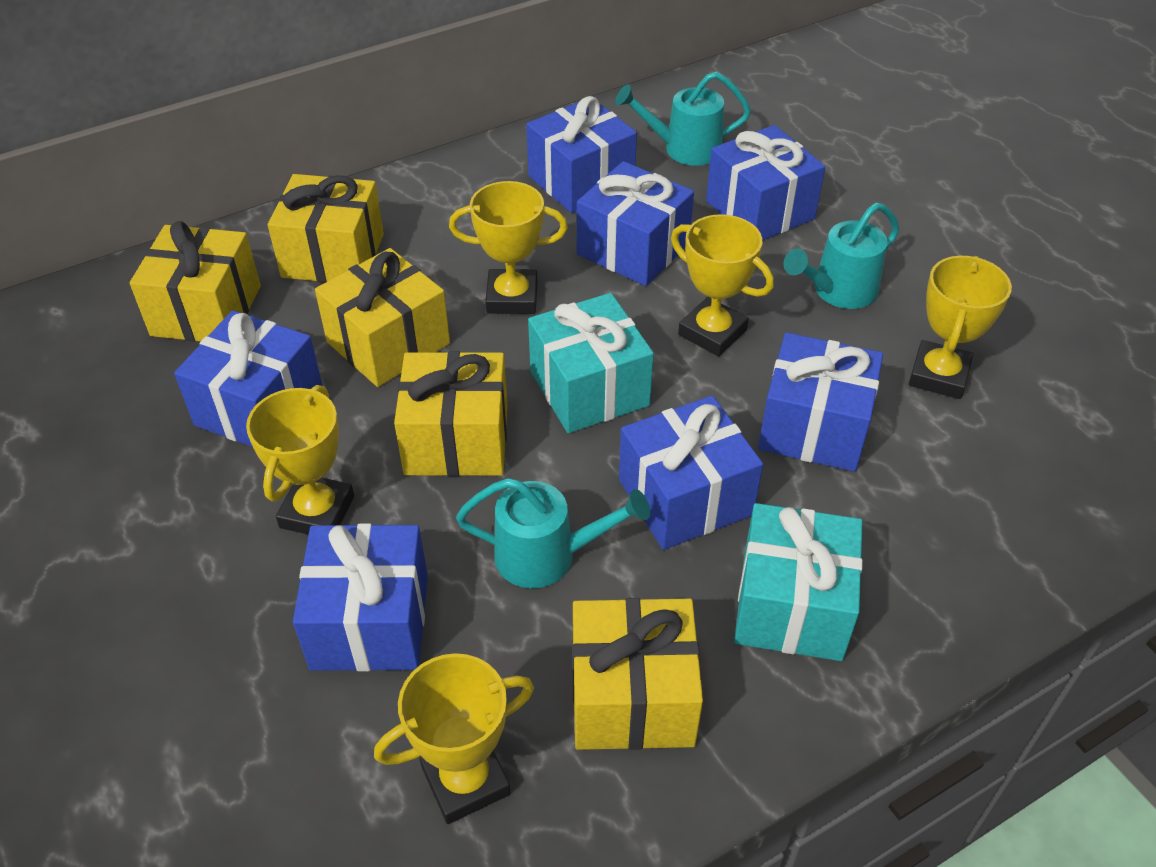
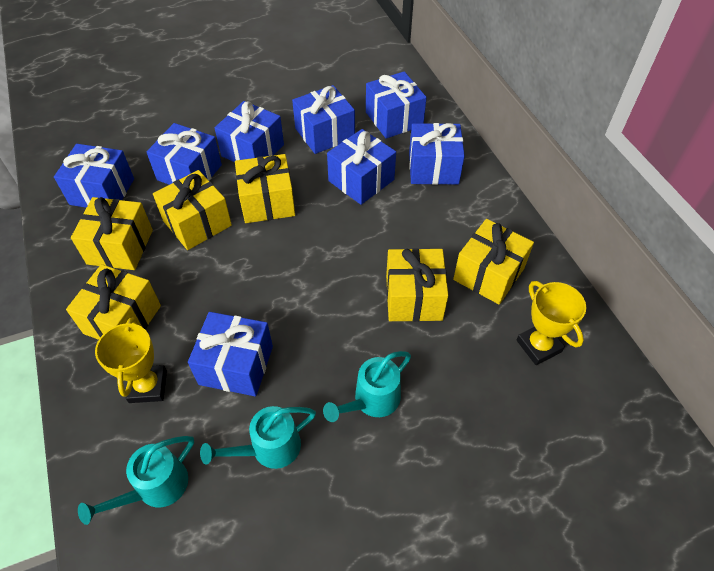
blue gift: [174,310,322,447] [293,523,428,671] [526,96,637,213] [577,161,694,286] [619,396,763,550] [706,125,825,241] [758,332,883,472] = 7 -> [54,144,134,208] [146,123,222,185] [188,312,273,396] [215,101,284,162] [292,85,355,154] [327,129,396,205] [366,72,427,139] [409,123,465,185] = 8
turquoise gift: [528,293,654,433] [734,503,863,661] = 2 -> none = 0
yellow gift: [130,221,261,342] [268,174,384,283] [315,248,450,387] [394,351,507,476] [572,598,703,750] = 5 -> [66,264,161,340] [71,197,153,270] [153,170,232,250] [235,154,295,223] [386,248,448,322] [453,219,534,305] = 6
yellow trophy: [246,385,354,535] [374,653,534,824] [449,181,568,314] [671,214,774,356] [909,256,1012,399] = 5 -> [95,317,167,403] [516,281,586,365] = 2

